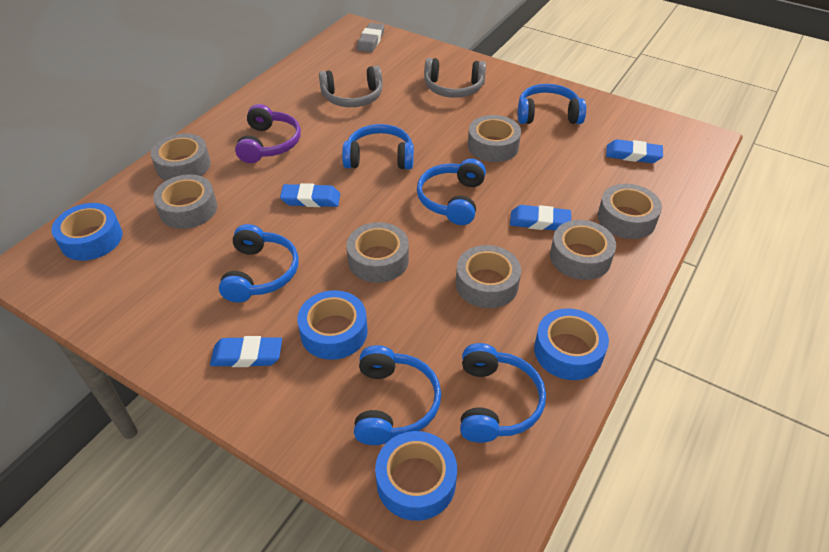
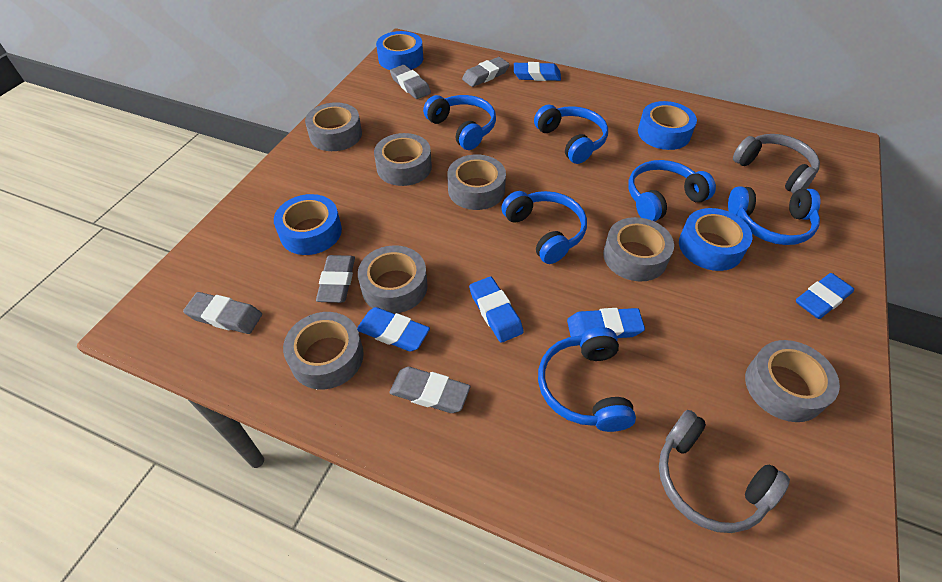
blue eraser: [210,336,282,367] [280,183,340,207] [510,205,571,231] [606,139,663,163] = 4 -> [357,307,430,352] [469,277,524,343] [514,62,561,81] [567,308,645,338] [796,273,854,319] = 5
grey eraser: [357,23,385,52] = 1 -> [183,292,262,334] [316,255,355,303] [389,367,470,413] [390,65,431,99] [462,57,510,87] = 5
purple headphones: [235,104,301,163] = 1 -> none = 0

